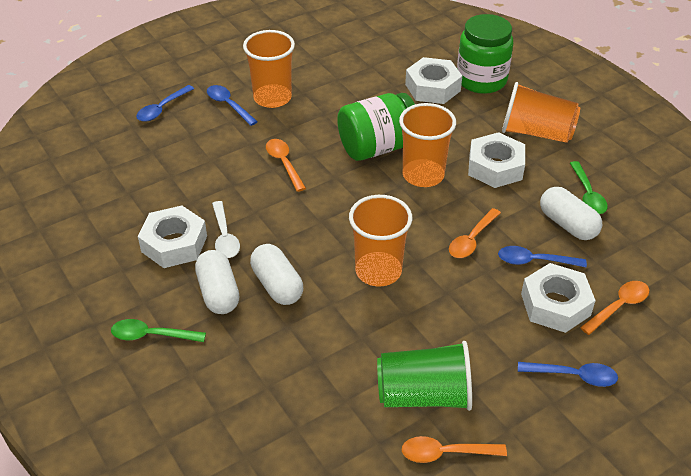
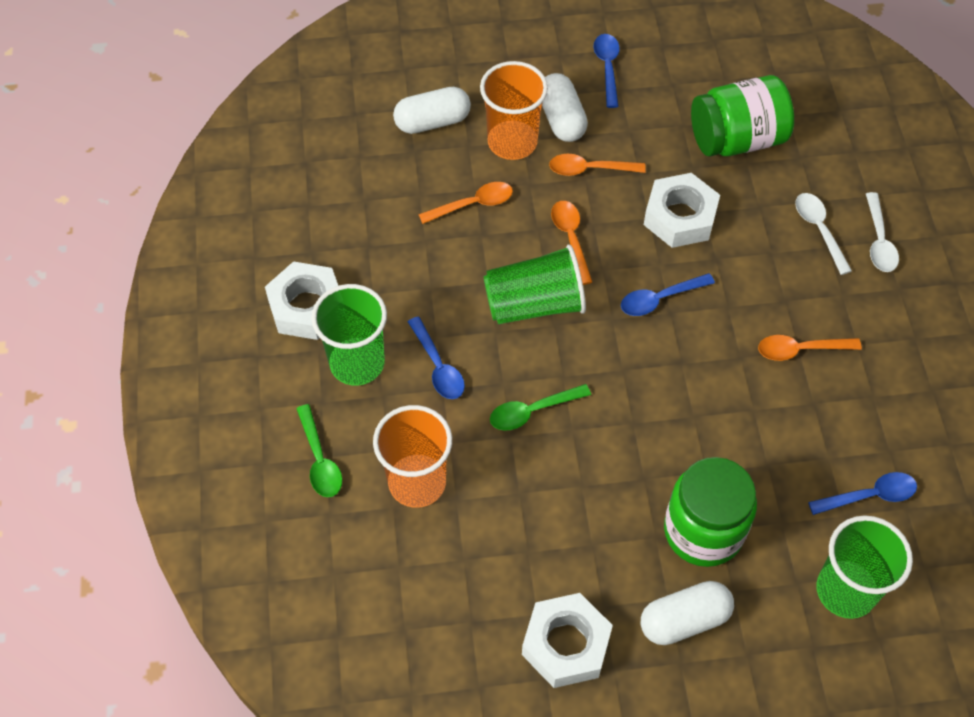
green cup: [377,341,472,411] = 1 -> [311,284,387,386] [483,244,586,324] [816,515,913,619] = 3
orange cup: [243,30,295,108] [349,195,412,286] [399,103,456,187] [502,82,580,143] = 4 -> [373,405,452,508] [480,61,548,160] = 2
white nut: [138,205,207,268] [405,57,462,104] [468,132,525,188] [521,263,596,333] = 4 -> [265,261,338,340] [522,593,613,688] [644,173,720,248] = 3
white spoon: [212,201,240,258] = 1 -> [795,193,852,275] [866,192,899,272] = 2

